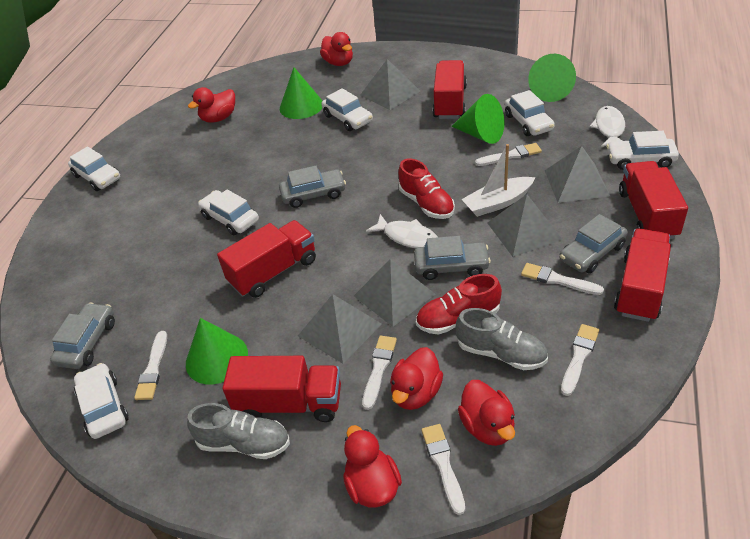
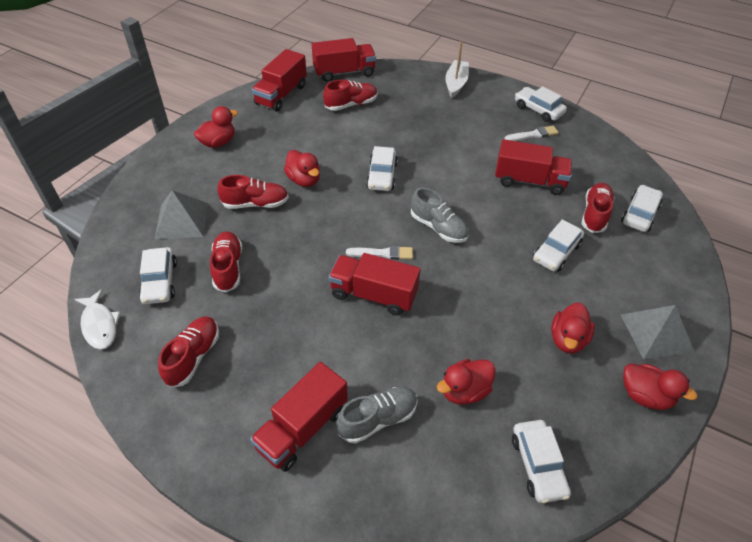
green cone: [186,318,248,384] [280,67,322,119] [451,94,504,144] [528,54,576,102] = 4 -> none = 0
grey car: [50,302,115,369] [279,166,346,208] [414,236,491,280] [559,214,628,274] = 4 -> none = 0
grey pyramid: [298,294,382,364] [354,259,435,327] [360,59,420,110] [488,194,563,257] [545,146,610,203] = 5 -> [155,190,208,239] [621,305,694,359] = 2
red shoe: [398,158,455,219] [416,274,502,335] = 2 -> [158,316,219,388] [210,232,242,293] [217,175,289,209] [323,80,377,111] [582,183,615,233] = 5
white brush: [134,331,167,400] [362,335,397,410] [422,424,465,515] [475,143,542,166] [521,263,604,295] [561,324,599,396] = 6 -> [346,246,413,260] [505,126,559,141] = 2
white fish: [366,214,438,248] [590,106,625,147] = 2 -> [74,289,121,349] = 1

